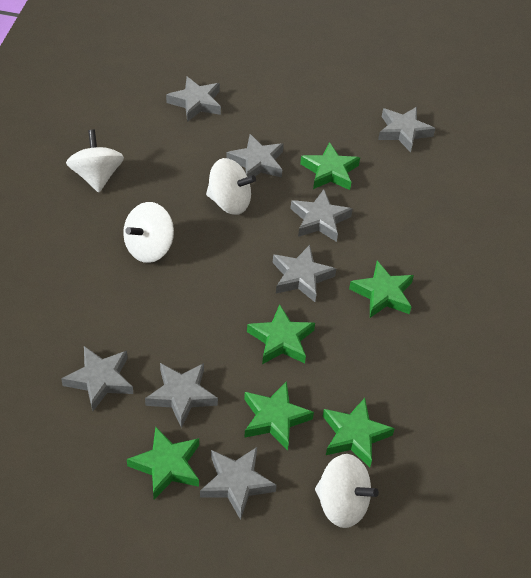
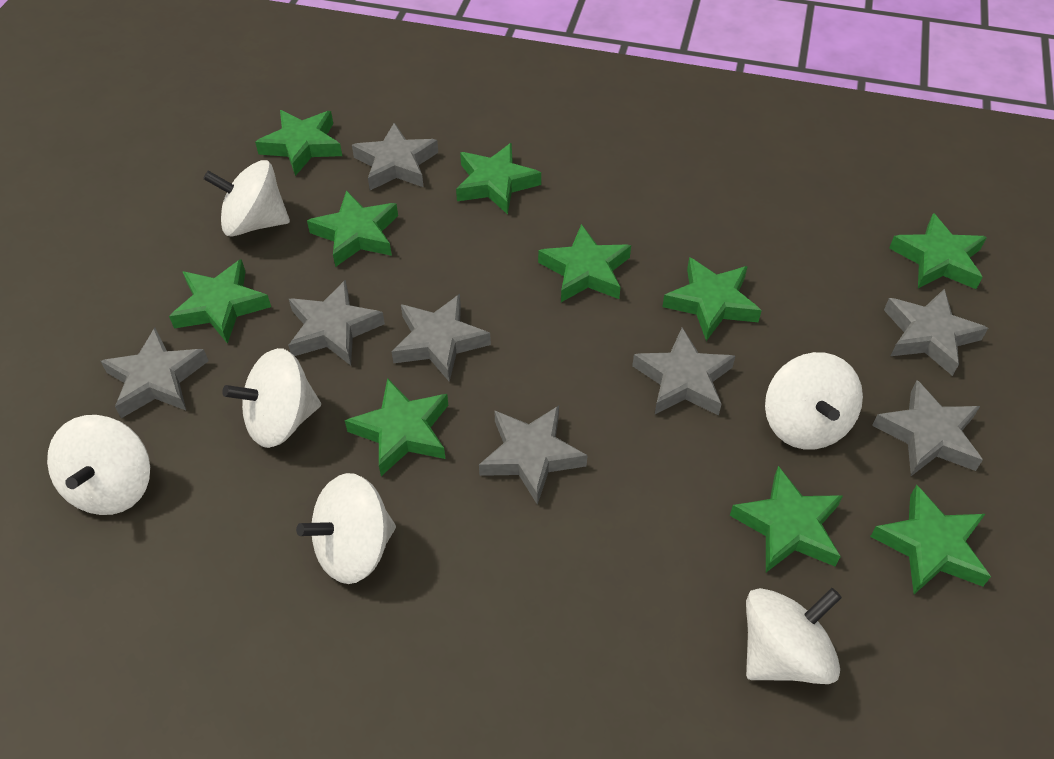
green star: [127,427,199,499] [244,381,314,450] [247,304,315,364] [300,142,360,190] [323,398,395,467] [349,261,414,318] = 6 -> [169,259,271,344] [255,110,342,176] [307,190,398,267] [345,378,448,476] [456,143,541,214] [538,224,631,302] [662,257,762,341] [730,466,843,572] [870,485,991,594] [889,213,987,289] = 10
white spinning top: [66,130,124,193] [123,202,174,263] [206,158,256,215] [315,454,379,528] = 4 -> [47,415,150,515] [203,160,290,237] [222,348,321,448] [296,473,396,584] [746,588,842,684] [765,352,863,450] = 6

